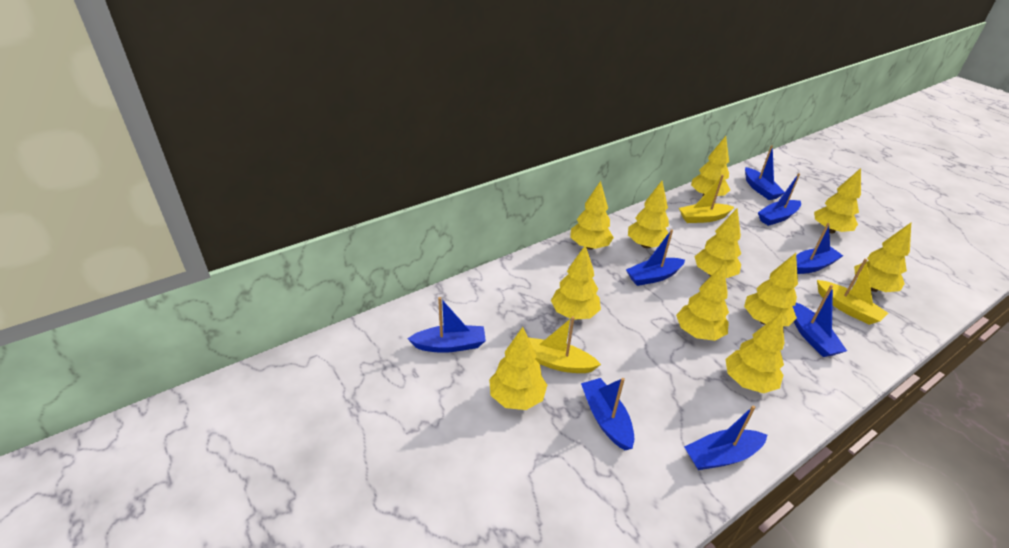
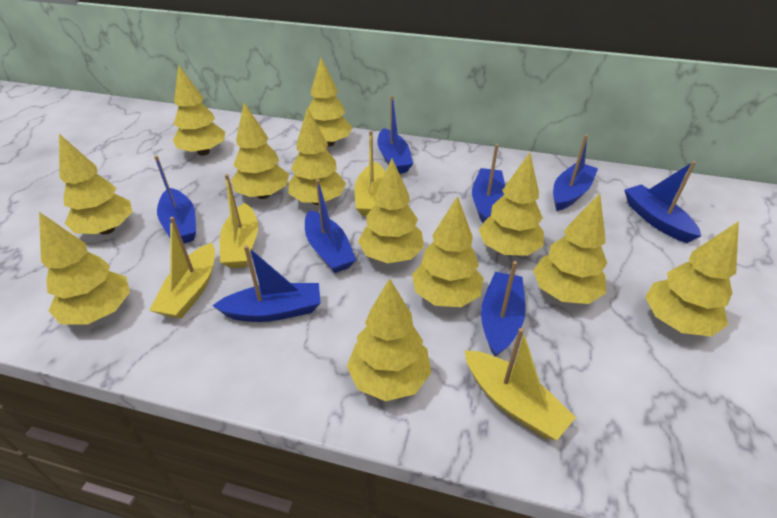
yellow boat: [528,316,601,373] [679,175,734,223] [817,259,888,325] = 3 -> [149,217,215,319] [220,174,258,268] [355,131,385,216] [464,328,576,440] = 4
yellow tree: [489,327,547,410] [551,245,601,320] [570,181,614,250] [628,181,669,248] [676,264,729,341] [691,136,730,196] [694,208,741,278] [726,313,784,393] [744,253,798,326] [814,168,861,233] [854,223,911,292] = 11 -> [39,212,130,325] [59,134,132,235] [173,65,225,156] [231,103,289,199] [289,107,346,205] [308,58,353,147] [347,278,431,401] [358,159,424,263] [412,196,484,307] [479,152,544,256] [533,193,607,304] [645,221,739,336] = 12

